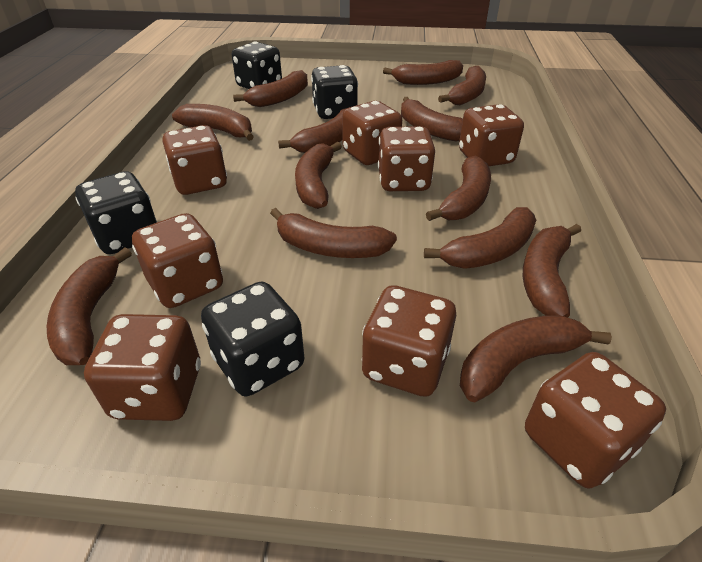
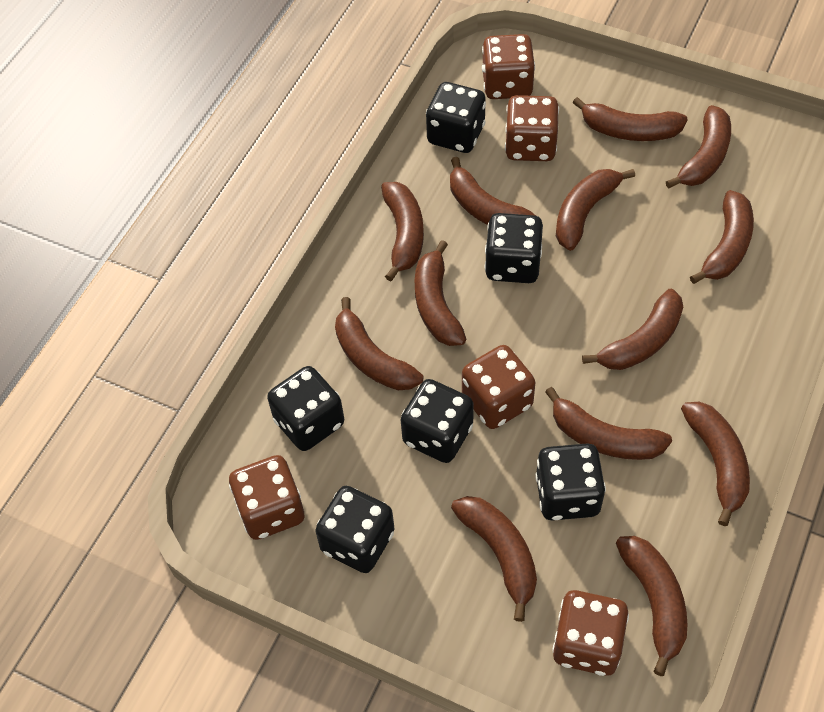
black dice: [75,171,157,254] [201,282,304,396] [232,42,282,89] [311,65,358,119] = 4 -> [267,366,344,451] [315,486,395,573] [401,379,474,463] [426,82,486,153] [485,213,543,283] [535,443,606,521] = 6
brown dice: [84,314,201,421] [132,213,223,308] [162,125,227,195] [342,101,402,165] [362,285,456,397] [378,126,435,191] [459,104,524,166] [525,352,666,489] = 8 -> [229,455,304,540] [462,345,535,429] [482,34,535,99] [505,95,559,161] [552,590,629,676] = 5

